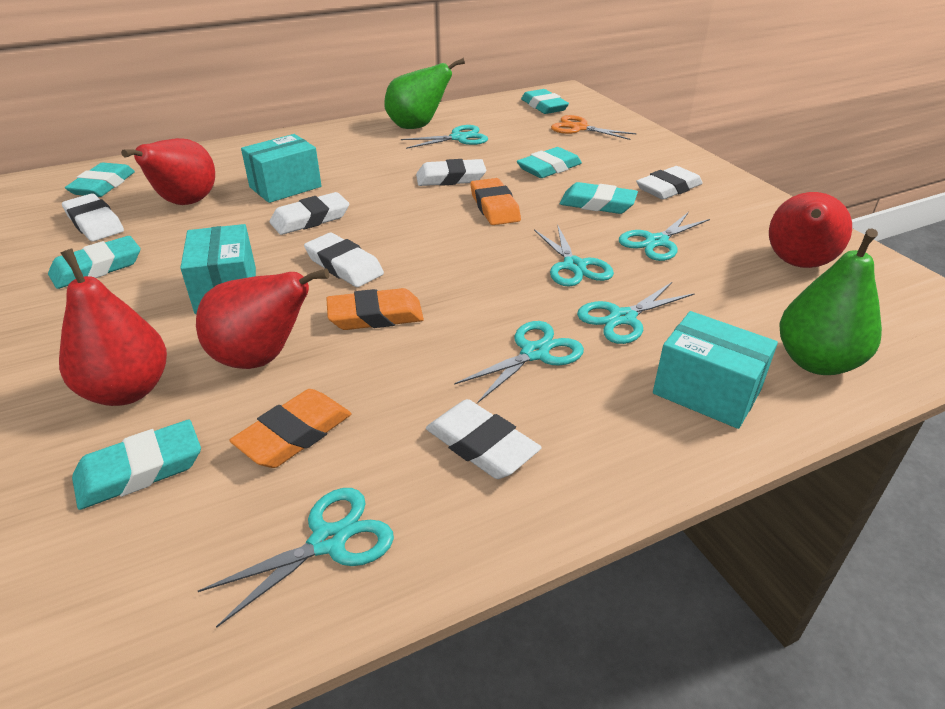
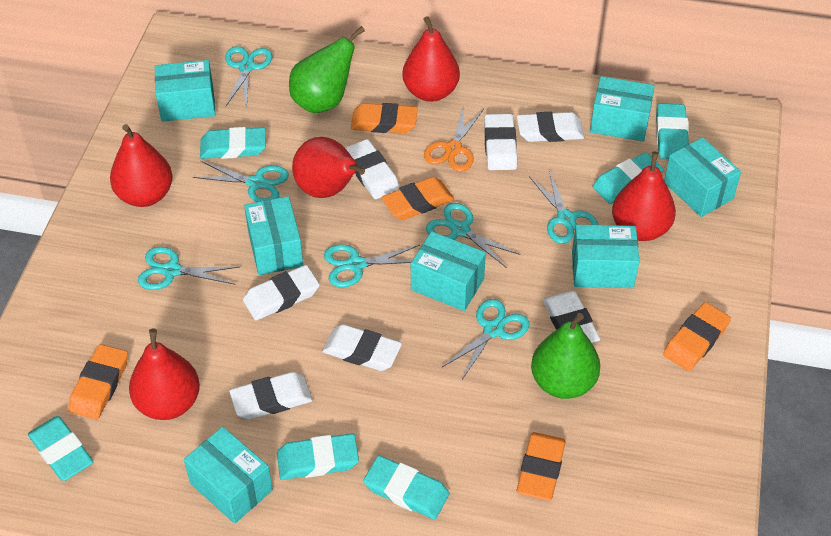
orange eraser: [229,389,352,468] [326,288,424,330] [470,178,521,225] = 3 -> [68,344,128,419] [351,103,418,133] [382,177,454,220] [517,432,566,501] [663,302,731,371] = 5
red pear: [59,249,167,406] [121,138,215,205] [196,268,329,369] [769,192,852,268] = 4 -> [110,124,173,207] [129,329,200,420] [292,137,365,198] [402,16,460,102] [612,152,676,241] = 5
turquoise box: [180,224,256,314] [241,134,322,203] [653,311,778,429] = 3 -> [155,60,215,122] [184,426,273,524] [244,196,303,275] [411,231,486,311] [572,225,640,288] [590,76,655,142] [664,137,741,217] = 7
turquoise scissors: [198,488,394,628] [401,125,488,149] [454,321,584,403] [534,224,614,287] [577,282,695,344] [619,212,710,261] = 6 -> [138,247,239,290] [193,161,289,202] [225,46,273,108] [324,244,420,287] [426,203,520,268] [442,299,529,381] [529,170,599,244] = 7
white eraser: [62,193,124,241] [269,192,349,235] [304,233,384,287] [416,159,486,186] [426,399,541,479] [636,166,703,200] = 6 -> [229,372,313,420] [243,265,320,320] [322,324,402,371] [345,139,399,199] [484,114,517,170] [517,112,584,142] [543,291,600,343] = 7

